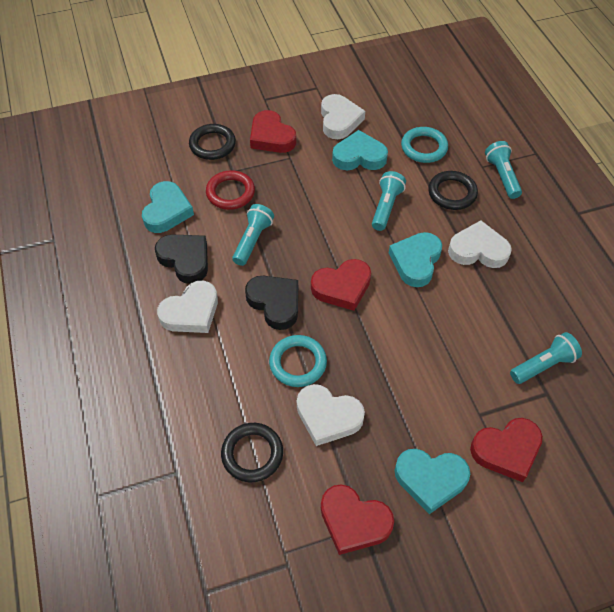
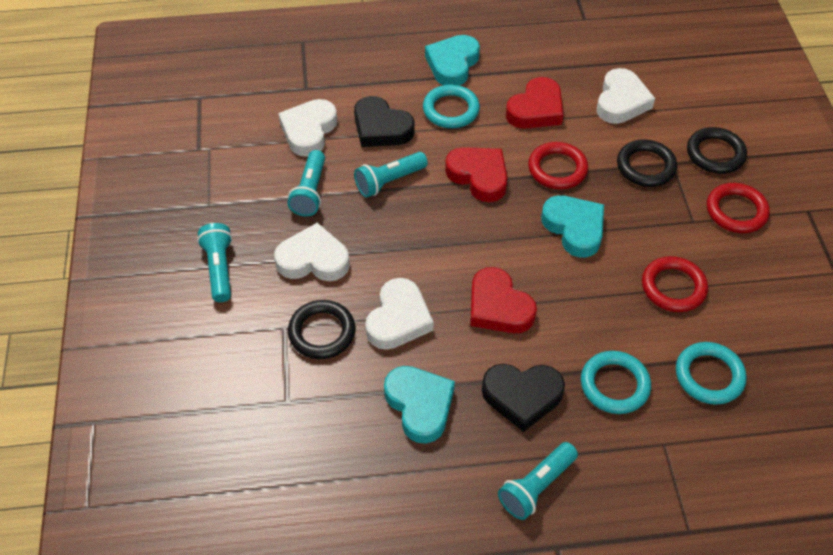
red heart: [250,110,296,153] [311,259,371,311] [321,484,394,555] [470,418,543,482] = 4 -> [445,147,507,202] [470,267,537,333] [506,77,564,129] = 3
red ring: [206,170,255,210] = 1 -> [528,142,588,190] [642,256,708,312] [707,183,770,233] = 3
turquoise heart: [142,181,194,233] [332,130,388,170] [389,232,442,287] [395,449,470,514] = 4 -> [384,366,455,443] [425,35,480,86] [541,195,604,258] = 3
turquoise ring: [269,335,327,387] [401,127,448,163] = 2 -> [423,85,480,128] [581,351,651,414] [676,342,747,405] = 3

